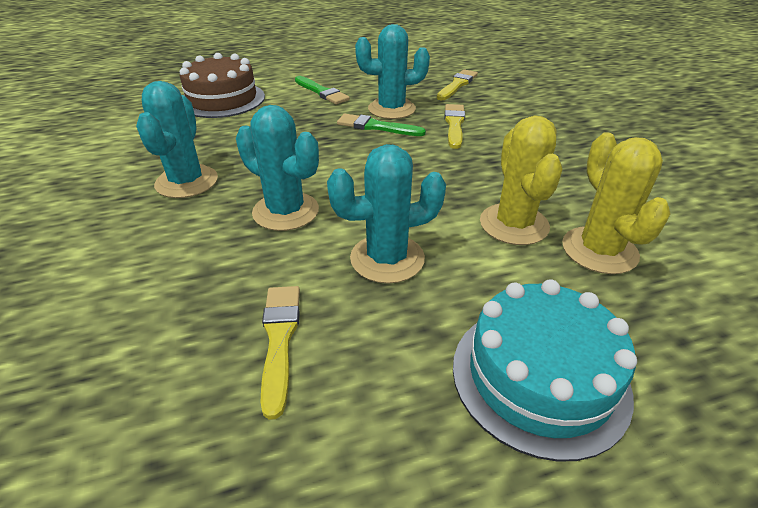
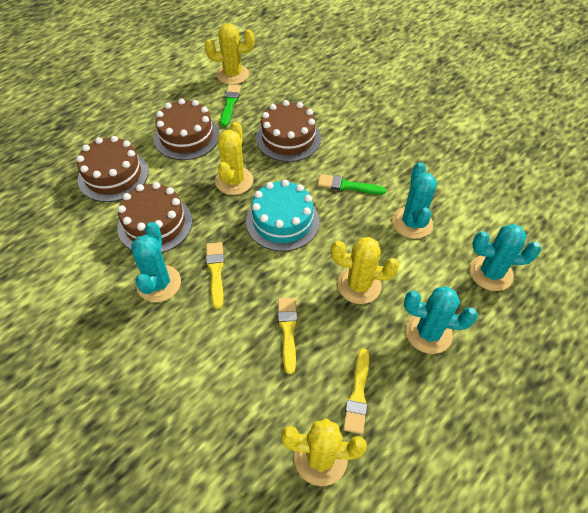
brown cake: [180,53,265,118] = 1 -> [76,136,148,202] [117,182,192,253] [154,98,219,160] [256,100,321,162] = 4
yellow cactus: [480,116,562,245] [562,132,671,274] = 2 -> [205,23,254,85] [215,122,253,195] [281,419,367,486] [331,237,399,304] = 4

